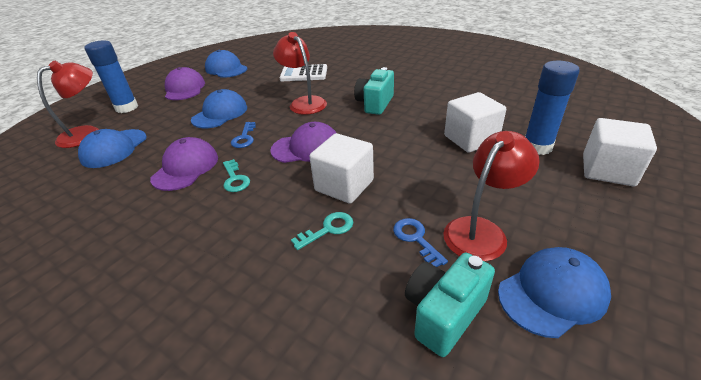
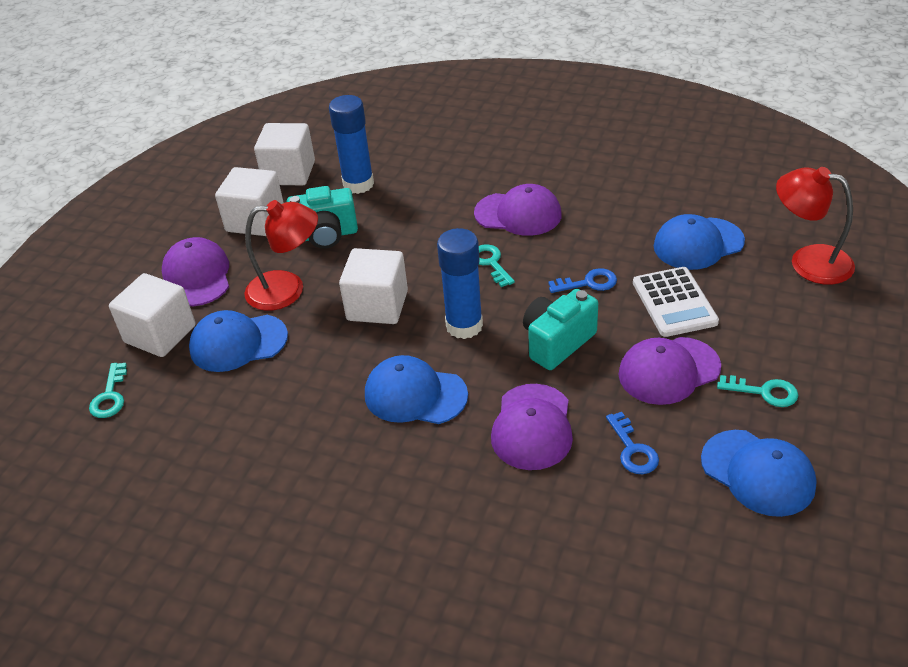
purple cap: [150,137,218,191] [165,67,205,100] [270,122,336,163] = 3 -> [162,237,229,306] [474,184,562,236] [491,384,573,470] [618,337,721,405] = 4
red lamp: [37,61,99,148] [273,32,327,115] [443,131,540,262] = 3 -> [244,200,318,311] [776,167,855,285] = 2
turquoise key: [223,159,250,192] [291,212,353,250] = 2 -> [89,363,127,418] [479,244,515,287] [717,375,798,407] = 3
white cube: [309,133,374,204] [444,92,506,153] [583,118,657,186] = 3 -> [109,273,196,357] [215,167,284,236] [254,123,315,185] [339,248,408,324] = 4

